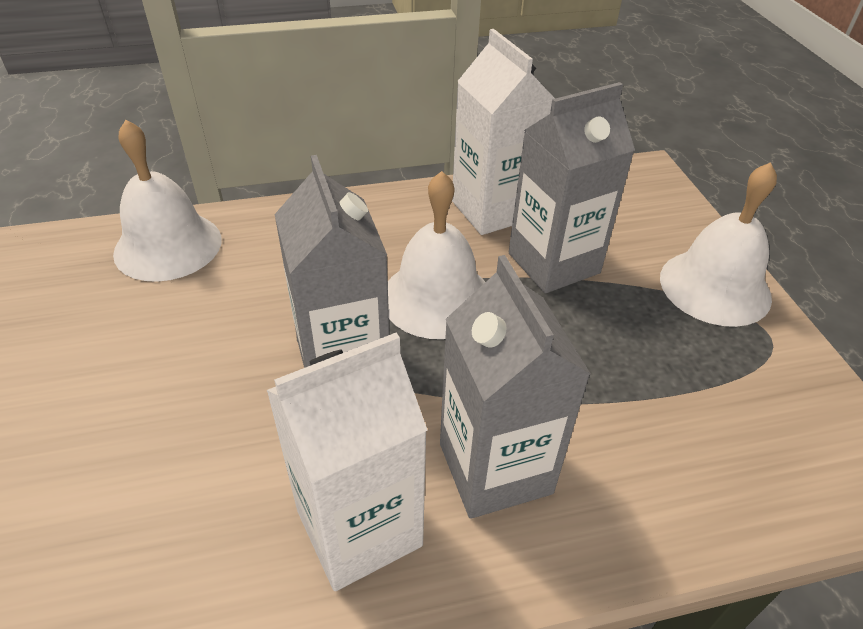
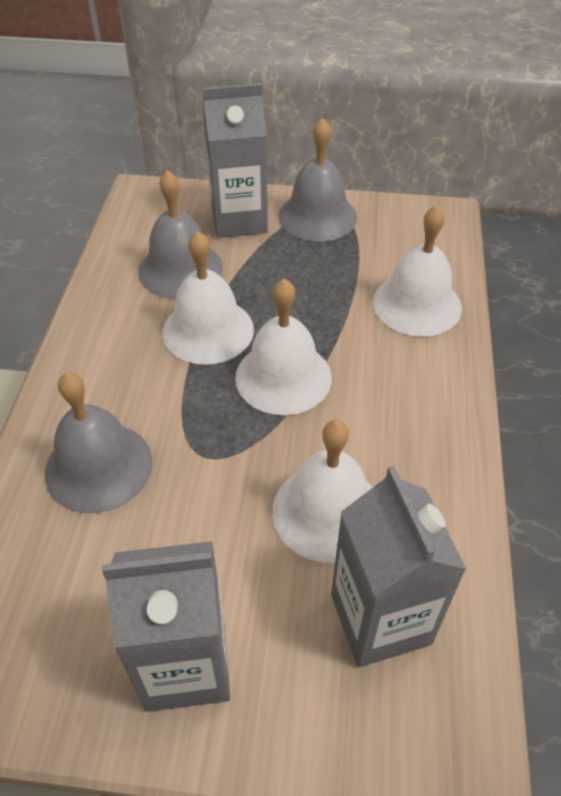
grey bell: none = 0 -> [45,372,153,513] [138,170,223,299] [279,118,357,242] = 3
white bell: [113,120,222,282] [388,171,485,339] [660,162,777,327] = 3 -> [162,231,254,365] [235,279,332,415] [272,420,373,563] [373,205,462,337] = 4
white carton: [267,333,428,591] [452,29,555,235] = 2 -> none = 0

